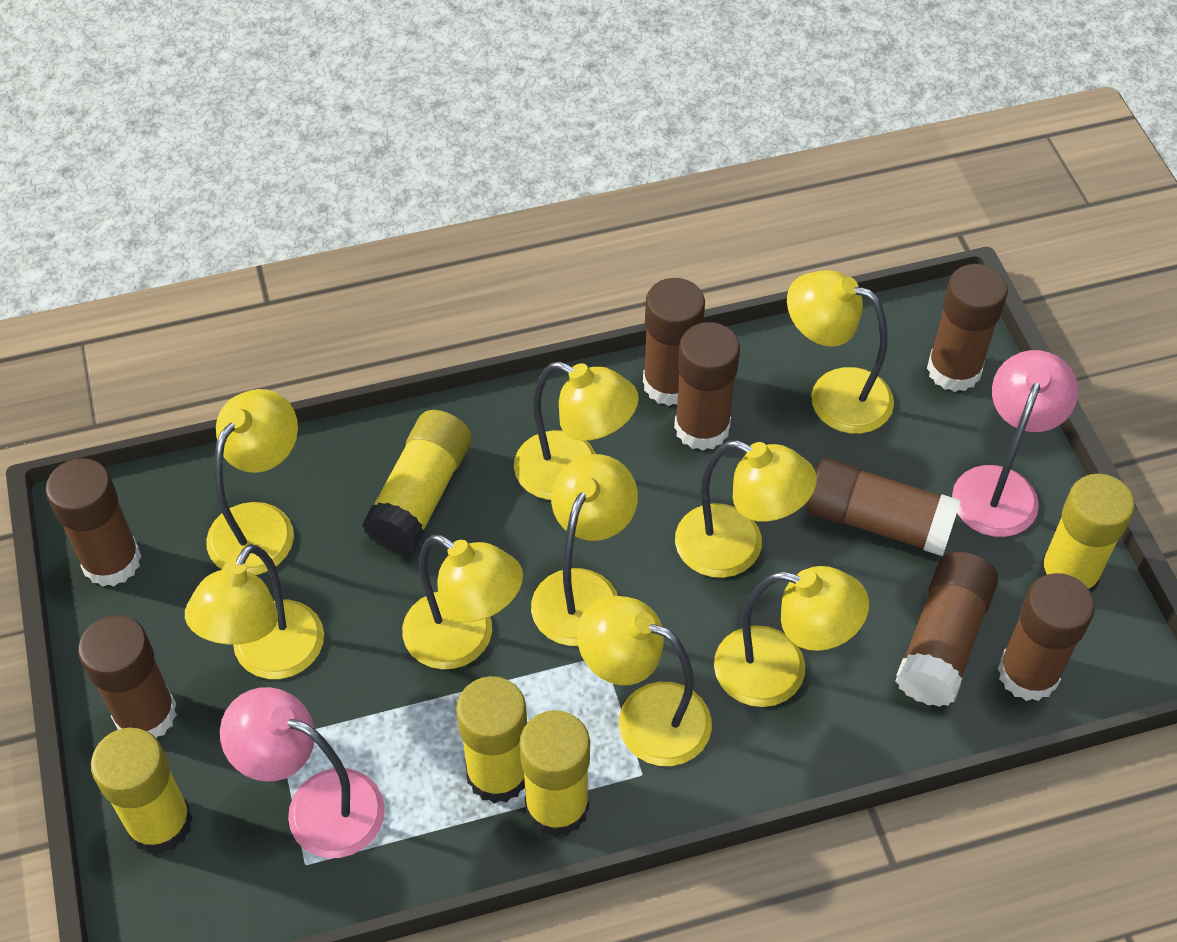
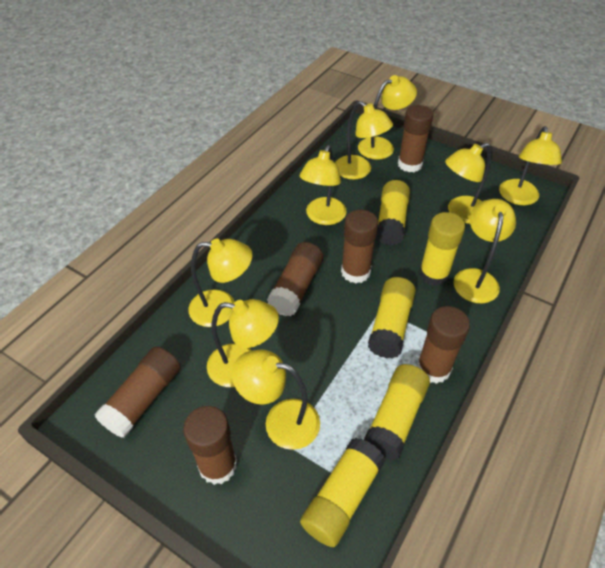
brown glue stick: [46,458,141,587] [78,615,177,738] [643,278,705,406] [674,322,740,451] [806,458,961,556] [895,552,998,707] [927,264,1008,392] [998,573,1095,701] = 8 -> [94,347,181,438] [183,406,237,485] [267,242,323,316] [341,210,378,283] [398,105,433,172] [417,306,470,384] = 6
pink lamp: [220,687,385,858] [952,350,1078,537] = 2 -> none = 0

